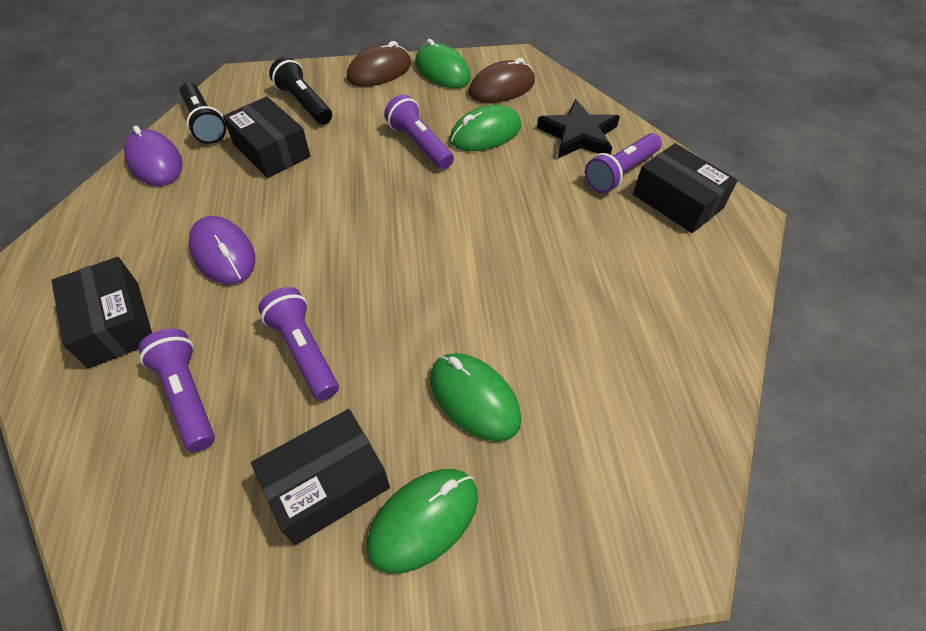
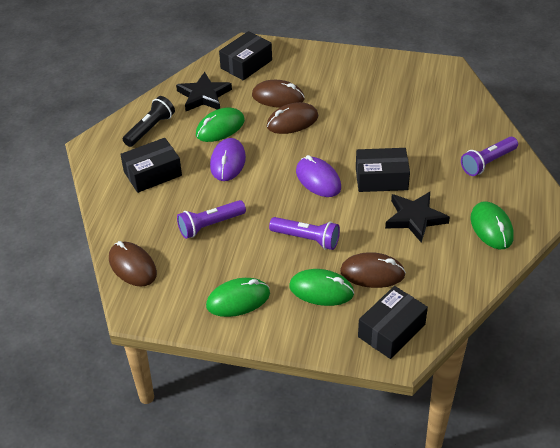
black flashlight: [180,83,226,144] [269,57,332,124] = 2 -> [123,96,175,147] = 1
black star: [537,99,620,158] = 1 -> [176,72,232,111] [385,192,450,243] = 2
brown mouse: [347,41,411,87] [469,58,535,103] = 2 -> [109,241,157,287] [252,80,305,108] [267,102,318,134] [340,252,406,288] = 4
purple flashlight: [138,328,215,452] [258,287,339,401] [384,94,454,169] [585,133,662,193] = 4 -> [177,200,246,239] [269,217,340,250] [461,137,518,176] = 3

